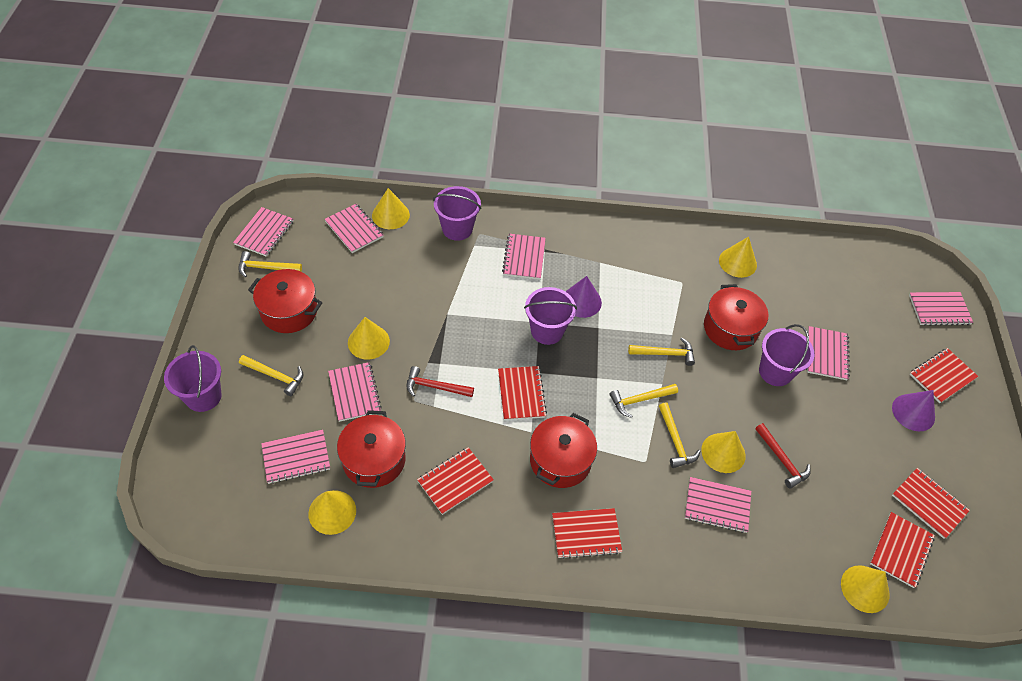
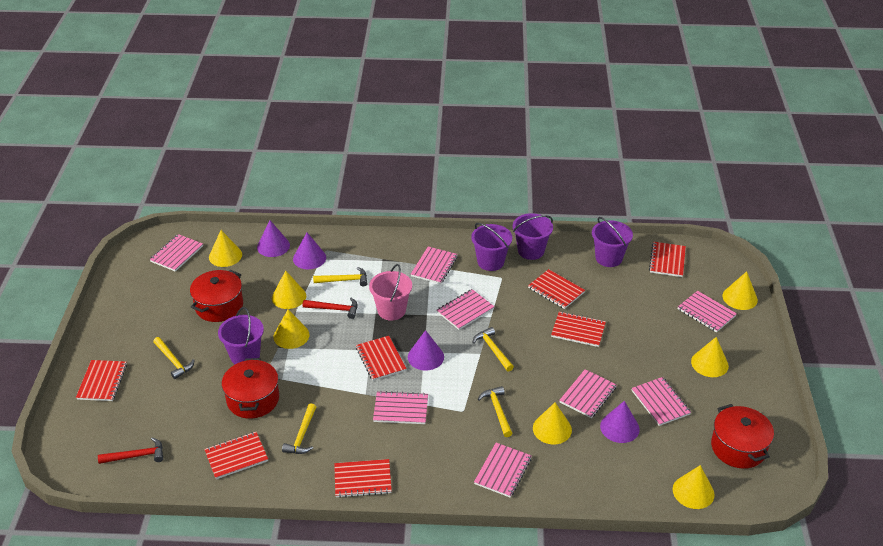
pink bucket: none = 0 -> [369,264,412,321] = 1
purple cone: [566,276,602,318] [892,390,935,431] = 2 -> [257,220,290,257] [293,232,326,269] [408,330,444,371] [600,401,640,443] = 4
red notebook: [417,447,494,515] [498,366,547,420] [552,508,622,559] [870,512,935,588] [892,468,970,539] [909,348,978,403] = 6 -> [76,360,127,401] [204,432,268,479] [334,459,392,498] [356,336,407,381] [528,269,585,309] [551,312,606,347] [649,242,686,277] = 7
red pot: [248,269,323,333] [337,410,406,488] [530,413,597,488] [704,284,768,350] = 4 -> [190,270,243,322] [222,358,279,419] [711,404,774,469] = 3
yellow cone: [308,490,356,535] [348,317,390,360] [372,188,410,229] [701,431,746,473] [719,237,757,278] [841,565,890,613] = 6 -> [209,230,242,267] [272,270,306,309] [273,309,309,349] [533,403,572,445] [673,465,715,509] [691,337,729,377] [722,271,758,310] = 7

